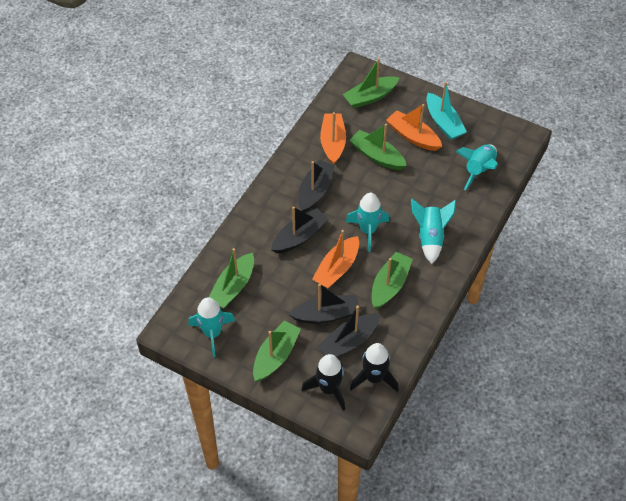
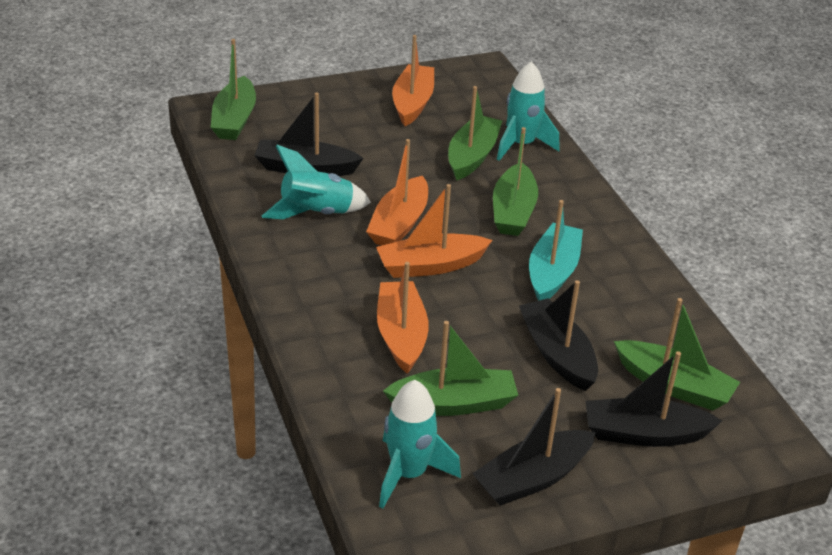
black rocket: [301,354,345,411] [350,343,399,392] = 2 -> none = 0
orange boat: [312,230,359,288] [320,112,346,164] [386,104,442,151] = 3 -> [366,139,428,246] [376,184,493,278] [377,262,429,374] [392,35,434,126] = 4
turquoise rocket: [188,297,235,357] [346,193,389,252] [411,199,456,264] [455,144,498,191] = 4 -> [262,145,371,219] [379,380,461,509] [497,61,560,161] = 3

